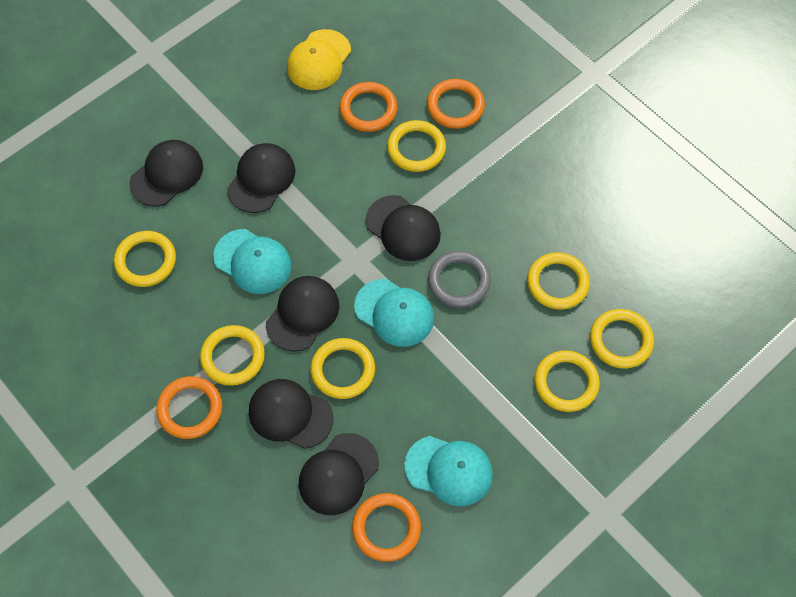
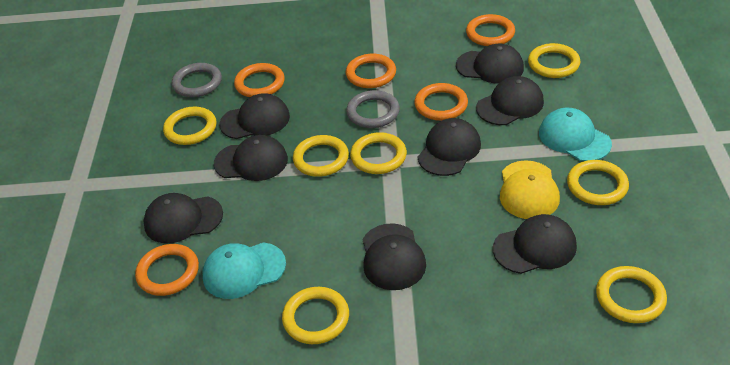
black cap: [129,140,203,207] [227,143,296,213] [249,379,334,449] [266,276,339,352] [299,433,379,515] [366,195,441,261] = 6 -> [144,193,223,244] [214,135,288,181] [220,93,290,139] [362,223,426,290] [418,118,481,176] [456,44,524,84] [476,76,544,125] [493,214,577,274] = 8
grey ring: [428,251,490,308] = 1 -> [172,63,222,97] [346,90,400,128] = 2
orange ring: [156,376,222,439] [340,82,397,132] [352,493,421,562] [427,79,485,129] = 4 -> [135,244,199,296] [234,63,285,97] [346,54,396,88] [414,83,468,121] [466,14,515,46] = 5
turquoise cap: [213,229,291,294] [354,279,434,347] [404,436,493,506] = 3 -> [202,242,286,299] [539,108,612,161] = 2

